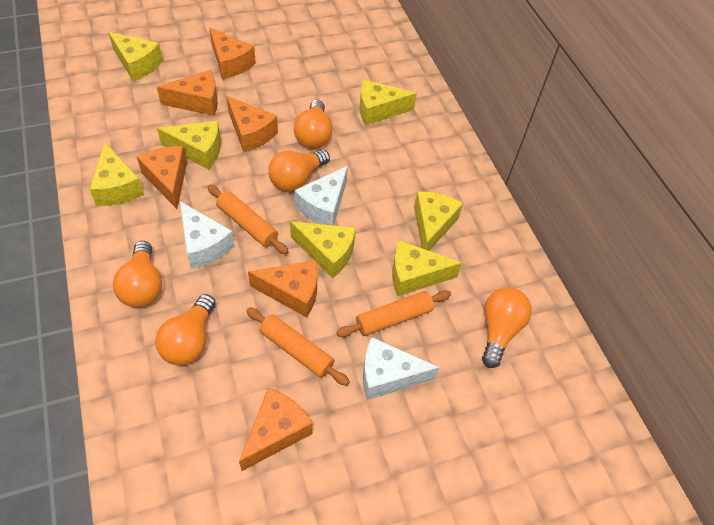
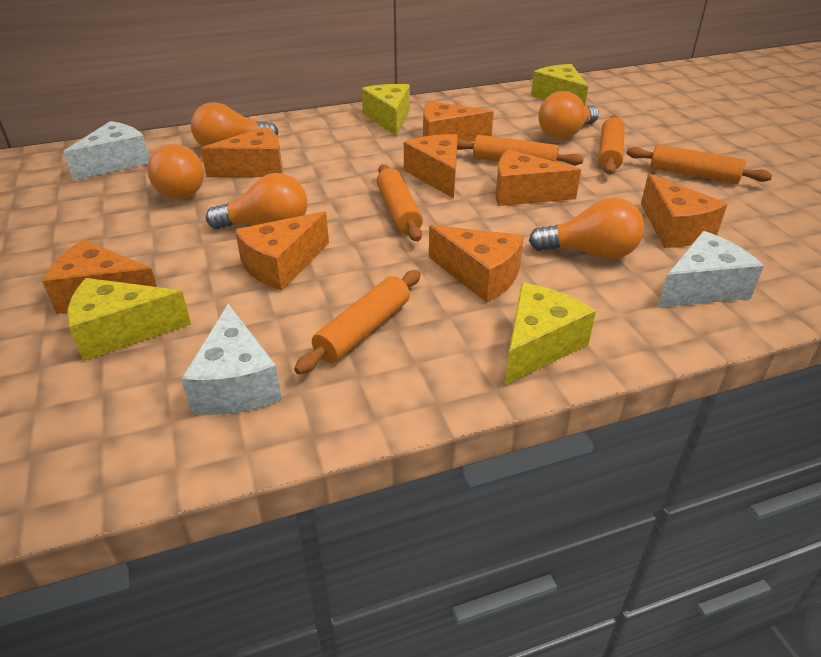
orange cheese: [137,146,187,209] [157,70,218,116] [209,28,256,79] [226,96,278,152] [239,388,313,471] [248,260,318,317] = 6 -> [42,240,157,314] [200,126,283,177] [235,211,329,291] [404,134,458,198] [423,101,494,142] [429,225,524,302] [496,149,581,206] [641,174,727,248] = 8
orange rolling pin: [208,185,289,254] [246,307,350,386] [337,290,451,337] = 3 -> [294,270,421,374] [377,164,423,241] [457,135,584,165] [598,115,625,175] [626,144,772,184] = 5
yellow cheese: [89,142,144,206] [108,32,163,81] [157,121,221,170] [290,222,356,278] [359,79,417,125] [392,240,462,296] [414,191,463,251] = 7 -> [67,278,191,361] [362,84,410,136] [505,283,596,385] [531,64,588,106] = 4

